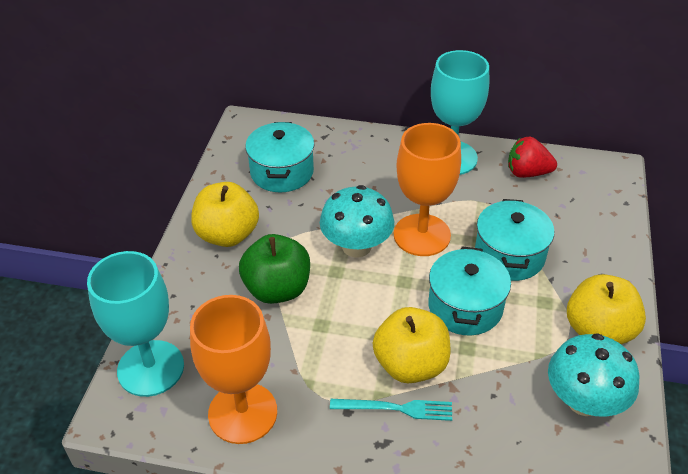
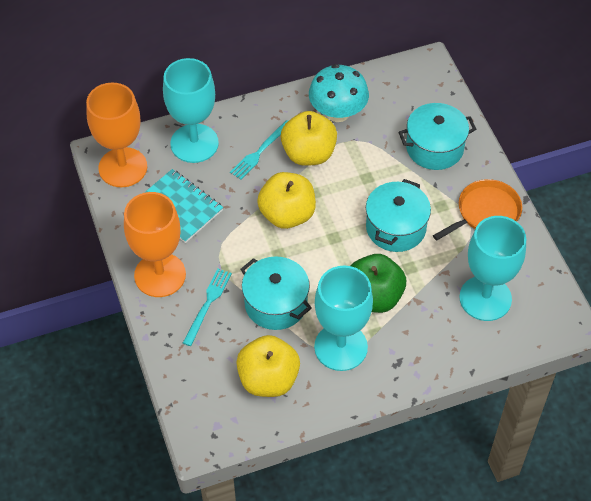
orange pan: none = 0 -> [433,179,522,240] = 1
red strawberry: [508,137,557,178] = 1 -> none = 0
turquoise fork: [330,399,452,421] = 1 -> [183,269,232,346] [230,120,288,180] = 2
turquoise goblet: [87,251,184,397] [431,50,489,175] = 2 -> [163,58,219,163] [314,266,373,371] [459,216,526,321] = 3
turquoise mushroom: [320,185,394,257] [548,333,639,417] = 2 -> [309,64,369,122] = 1
turquoise notebook: none = 0 -> [144,169,223,243] = 1

